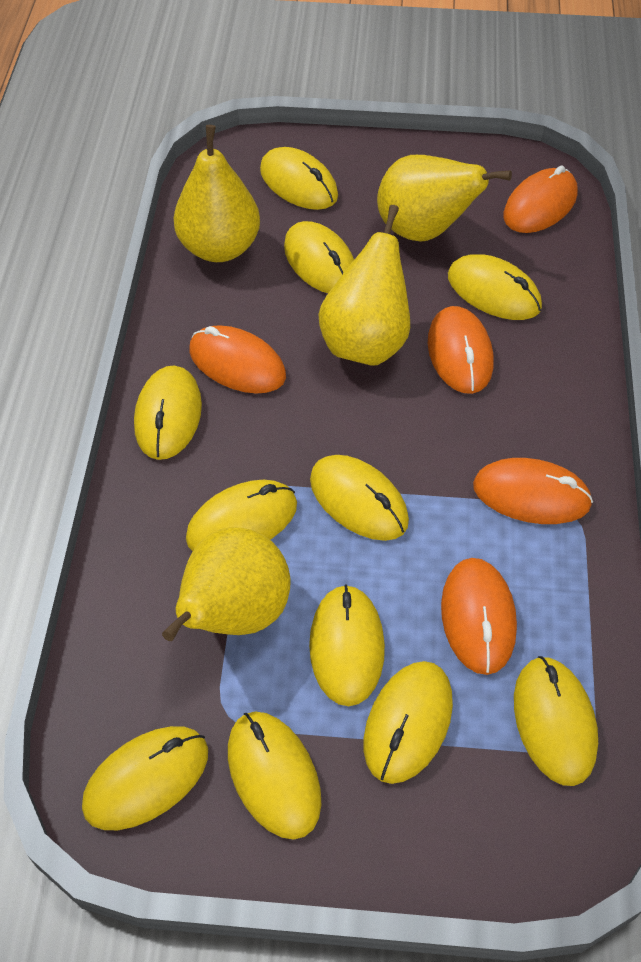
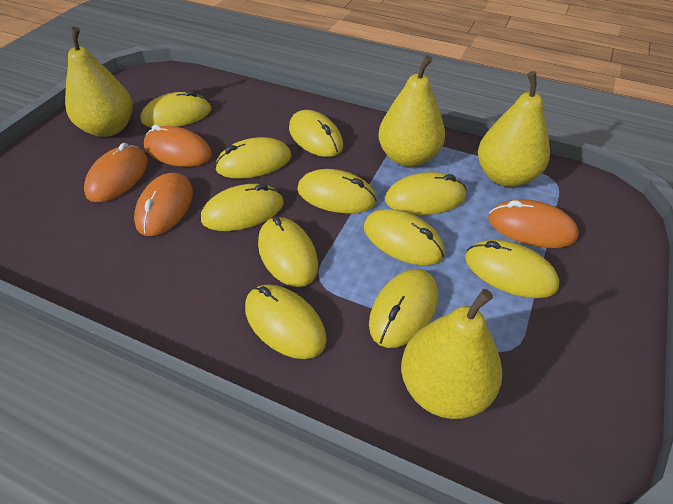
orange mouse: [189,325,286,393] [428,306,493,394] [441,558,517,675] [473,458,593,524] [504,165,578,233] = 5 -> [84,143,148,202] [134,173,193,236] [144,125,212,167] [488,199,579,248] = 4

